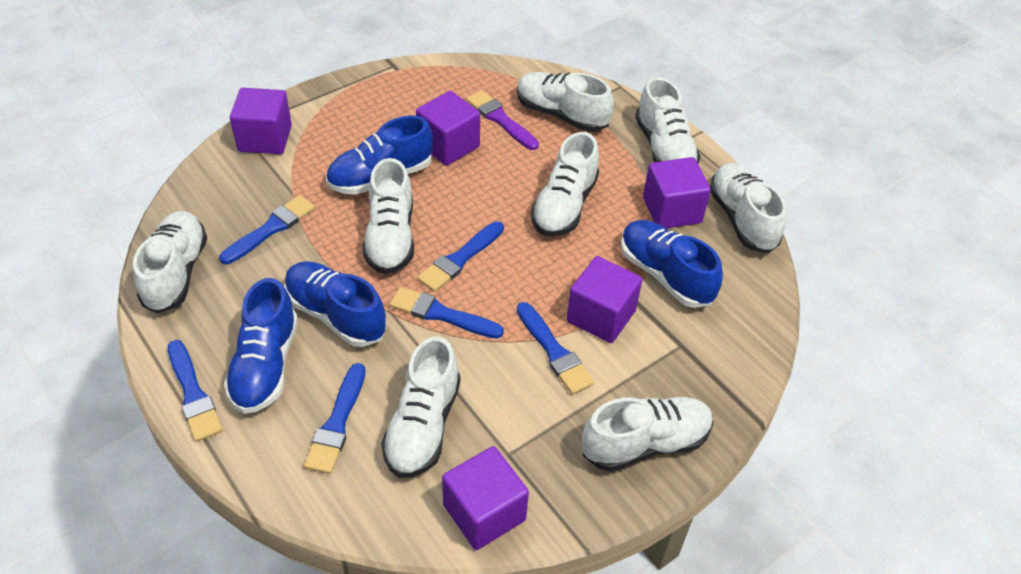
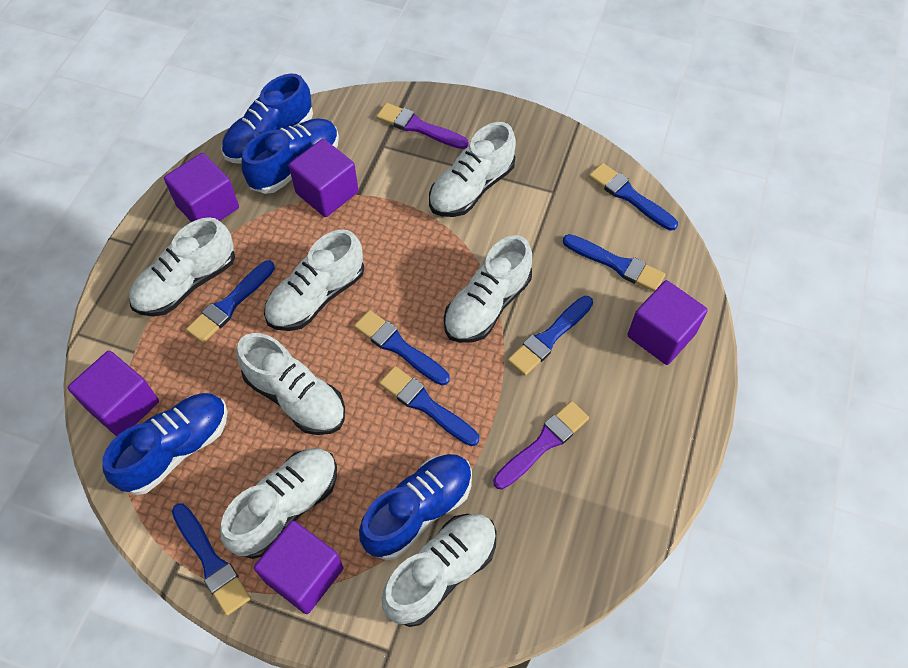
blue brush: [168,340,223,442] [219,195,315,264] [304,363,365,474] [390,287,504,339] [417,221,504,292] [517,302,594,395] = 6 -> [172,503,251,616] [186,261,275,343] [354,310,450,385] [379,366,479,446] [508,296,593,376] [563,234,665,292] [589,163,678,231] = 7
purple brush: [466,90,539,150] = 1 -> [376,103,469,149] [493,401,589,489] = 2
white shoe: [133,211,207,313] [363,158,414,274] [381,337,461,478] [517,72,614,132] [531,132,599,237] [582,397,713,472] [635,77,701,164] [710,163,787,253] = 8 -> [129,217,235,316] [220,448,337,559] [236,333,345,435] [264,229,364,331] [382,514,496,627] [429,122,516,217] [444,235,532,343] = 7

